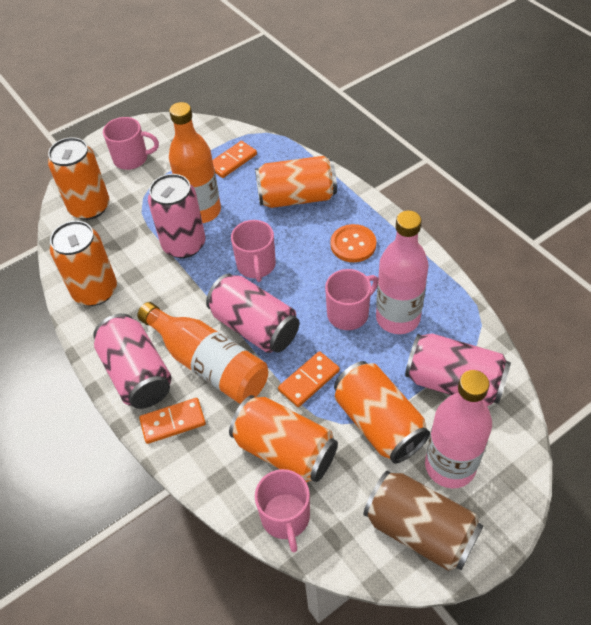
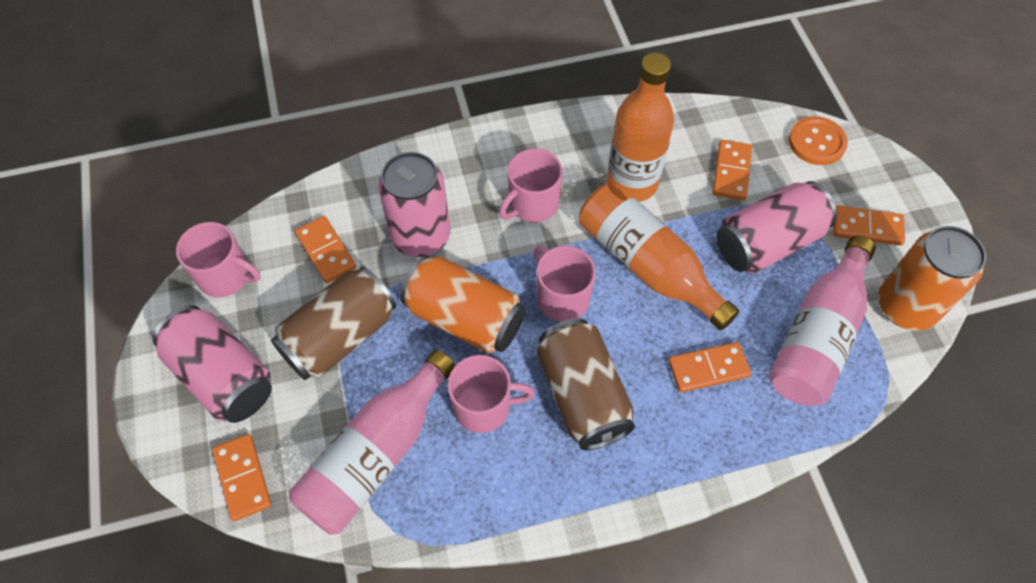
brown can: [363,471,483,571] = 1 -> [271,266,396,380] [536,318,635,450] = 2
orange can: [48,137,109,220] [50,221,117,306] [229,395,338,483] [255,156,337,208] [334,361,430,463] = 5 -> [400,255,525,353] [878,226,986,331] = 2
orange domino: [139,398,206,444] [213,141,257,178] [278,351,340,407] = 3 -> [212,434,271,521] [295,216,356,283] [668,342,751,393] [713,140,752,200] [833,205,905,246] = 5
pink can: [93,314,171,409] [148,174,206,258] [206,273,299,353] [405,333,511,406] = 4 -> [152,305,272,423] [378,152,450,257] [717,181,837,274] = 3

